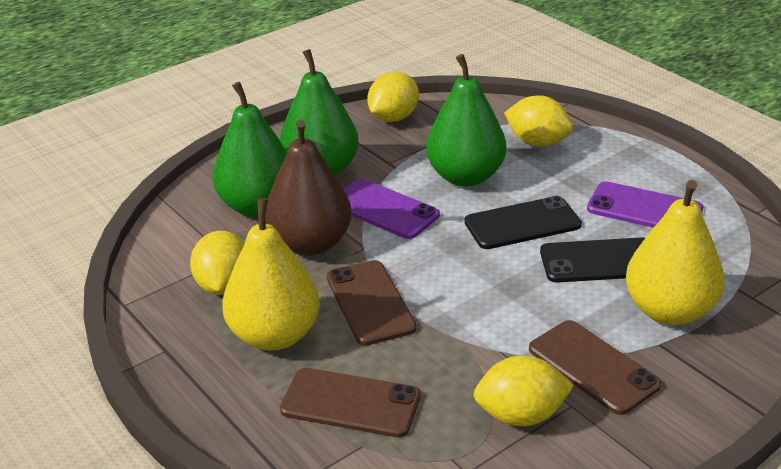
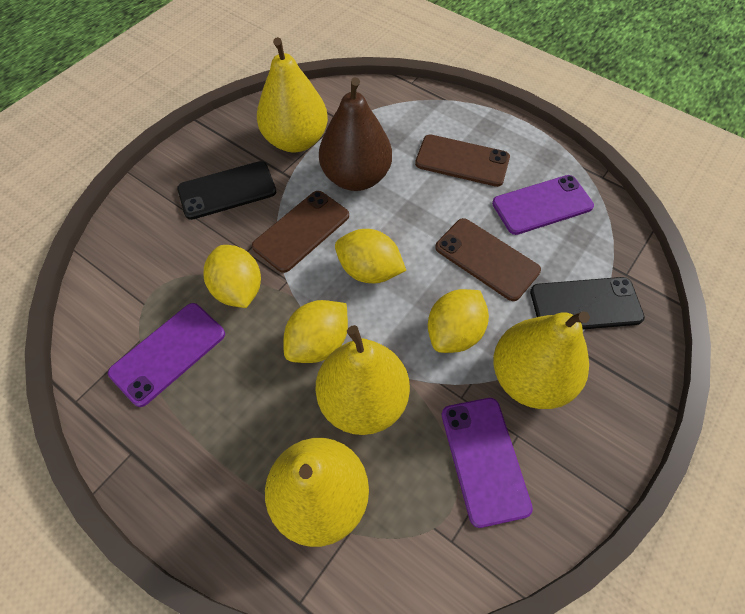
green pear: [213,82,287,217] [280,49,359,176] [426,54,506,187] = 3 -> none = 0
purple phone: [344,179,440,239] [587,181,703,228] = 2 -> [108,303,225,407] [442,398,533,528] [492,175,594,235] = 3
yellow pear: [222,198,320,350] [626,180,724,325] = 2 -> [257,37,328,152] [265,438,369,547] [316,325,410,435] [493,311,590,409] = 4

